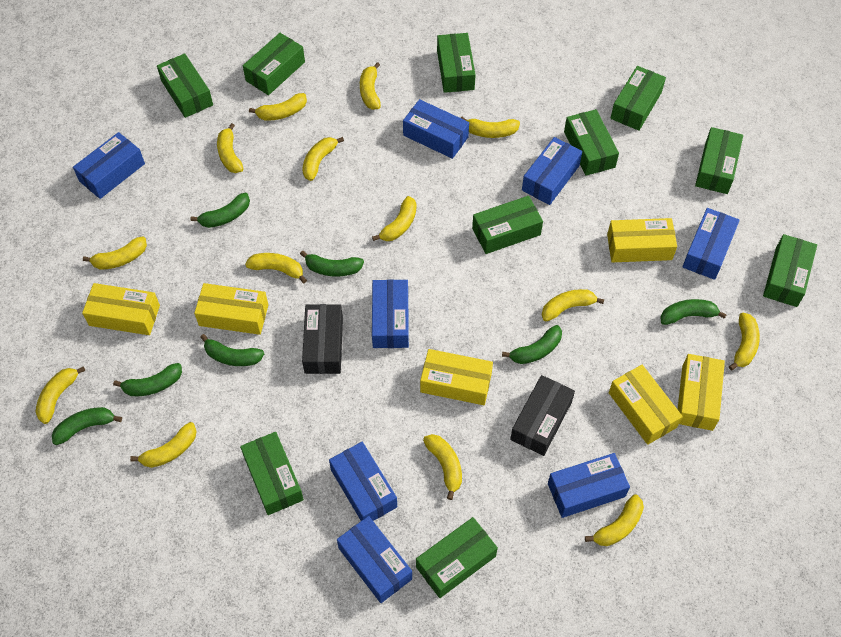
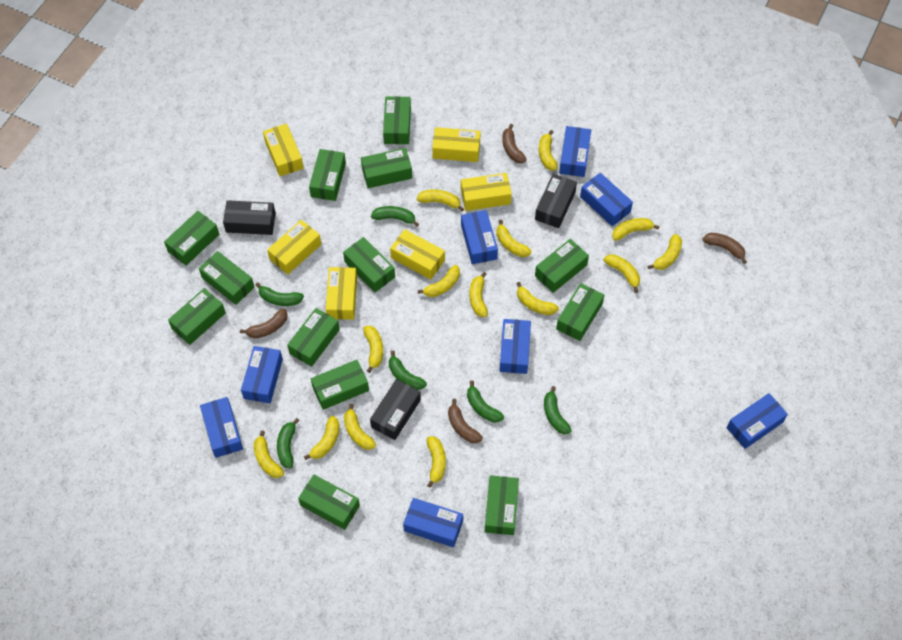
black box: [302,304,343,374] [510,375,575,456] = 2 -> [223,200,276,235] [370,379,421,440] [535,174,577,228] = 3
brown banana: none = 0 -> [240,308,288,339] [448,399,483,443] [502,124,527,163] [702,233,747,264] = 4
green banana: [52,407,122,445] [113,363,182,396] [190,193,250,228] [200,334,264,366] [300,250,364,277] [502,325,562,364] [660,299,727,325] = 7 -> [256,282,304,306] [277,418,300,468] [371,206,419,227] [389,350,427,390] [467,380,504,423] [544,386,572,435] = 6
green box: [157,53,213,118] [240,432,304,515] [243,33,305,95] [416,517,498,598] [437,33,476,93] [472,196,543,254] [564,109,619,176] [610,66,666,131] [695,127,743,194] [763,234,817,307] = 10 -> [164,211,219,266] [168,288,226,345] [199,251,254,305] [287,308,340,367] [298,475,360,530] [309,149,346,201] [311,360,369,410] [343,237,395,292] [361,148,412,188] [383,96,411,144] [485,475,519,535] [535,239,589,293] [556,283,604,341] = 13

